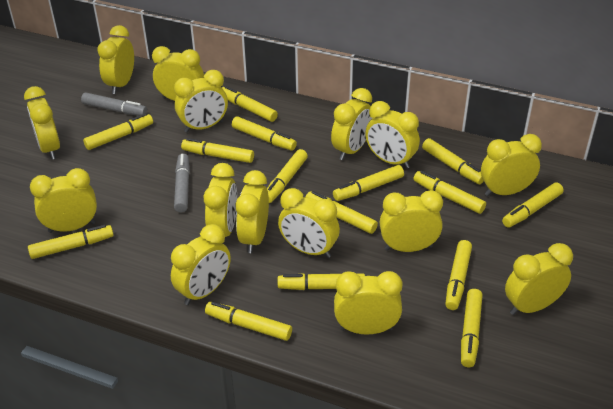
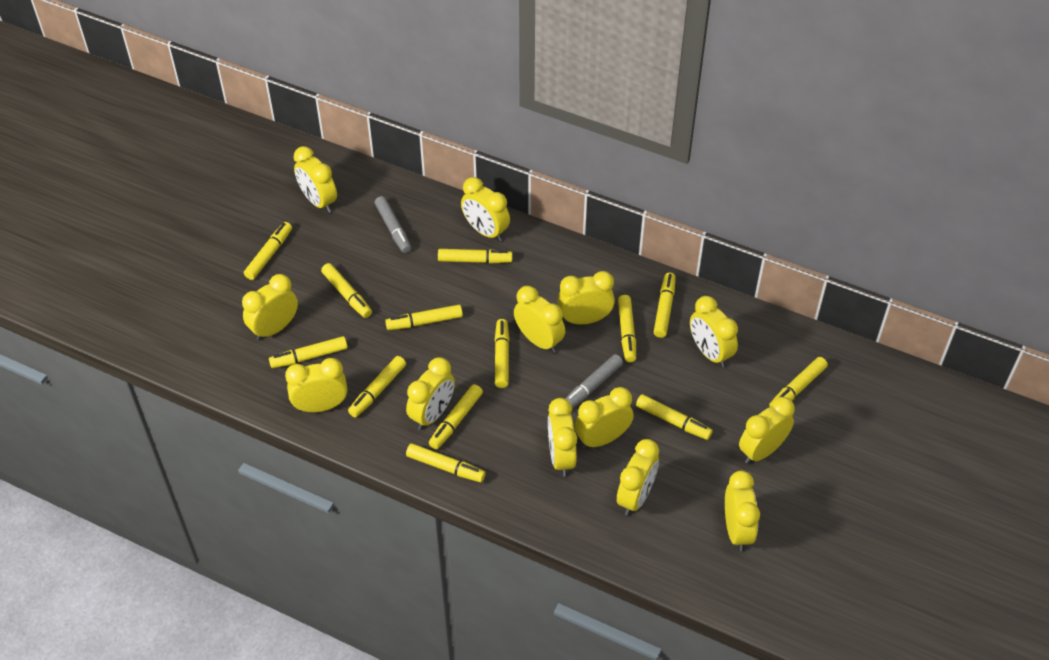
yellow clock: [24,86,60,159] [30,168,97,233] [97,25,134,94] [152,46,204,101] [171,224,230,305] [174,70,228,133] [204,163,237,237] [236,170,269,253] [278,188,340,258] [331,88,373,160] [334,271,402,334] [365,101,420,169] [380,190,443,252] [481,134,542,196] [505,243,573,315] = 15 -> [242,274,298,340] [285,358,347,412] [294,146,337,213] [406,357,455,430] [461,177,510,242] [514,286,565,353] [548,398,577,477] [558,271,615,325] [574,387,634,449] [617,439,659,515] [690,296,738,368] [725,471,760,551] [739,397,795,464] = 13
yellow marker: [28,225,114,259] [83,113,153,150] [181,138,254,163] [205,302,292,341] [222,86,278,122] [232,117,297,150] [267,149,308,203] [278,273,365,290] [306,191,378,234] [333,165,404,201] [413,171,486,214] [422,138,484,184] [445,240,472,310] [461,289,483,367] [502,182,564,228] = 15 -> [244,222,292,280] [269,336,348,368] [321,263,372,318] [348,356,406,418] [385,305,463,330] [406,443,486,482] [429,384,483,449] [438,249,513,264] [495,319,509,388] [618,295,636,362] [636,394,713,440] [654,273,676,338] [769,357,828,407] = 13

